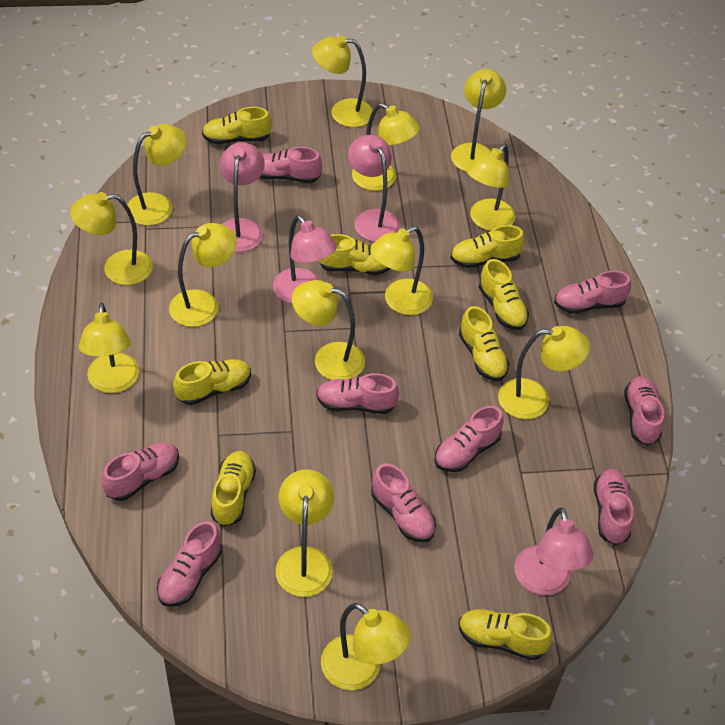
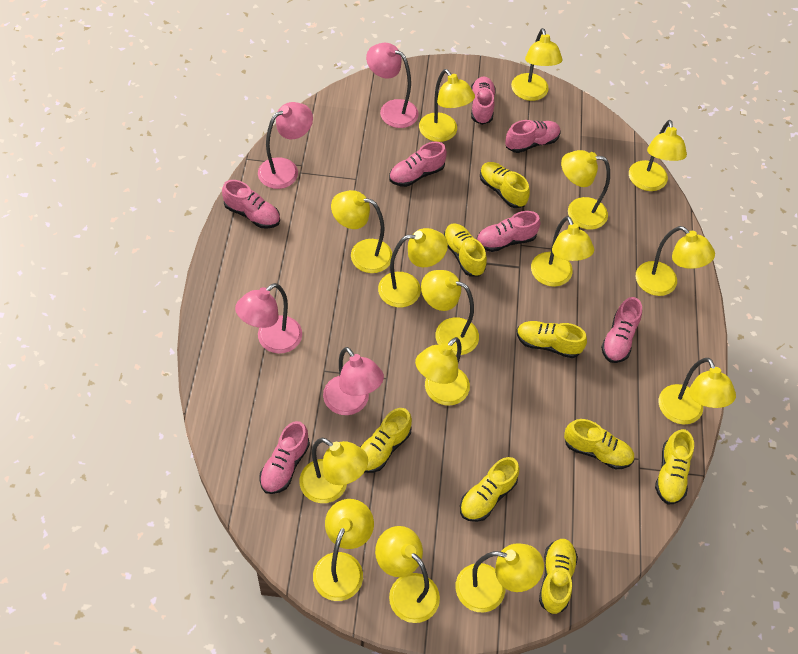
pink shoe: [102,443,179,501] [157,521,222,607] [260,147,322,183] [316,373,399,414] [371,464,436,542] [434,406,504,472] [554,271,631,314] [594,469,634,545] [624,376,664,446] = 9 -> [222,180,280,229] [259,421,310,494] [389,142,447,187] [471,77,496,125] [476,211,540,252] [505,120,561,153] [601,297,642,363] = 7
yellow lamp: [70,192,153,285] [79,303,139,393] [126,124,187,226] [169,223,237,327] [275,469,334,597] [292,280,365,380] [312,35,373,127] [321,603,411,690] [352,103,420,191] [370,226,433,315] [451,69,506,172] [466,144,516,231] [498,326,590,419] = 13 -> [299,438,368,503] [313,499,374,601] [331,190,392,273] [375,526,440,623] [378,228,448,307] [415,337,470,406] [419,69,475,142] [421,270,479,355] [455,543,544,613] [511,28,562,101] [531,216,594,287] [561,150,610,230] [629,120,687,191] [636,226,715,296] [659,358,736,425] = 15

